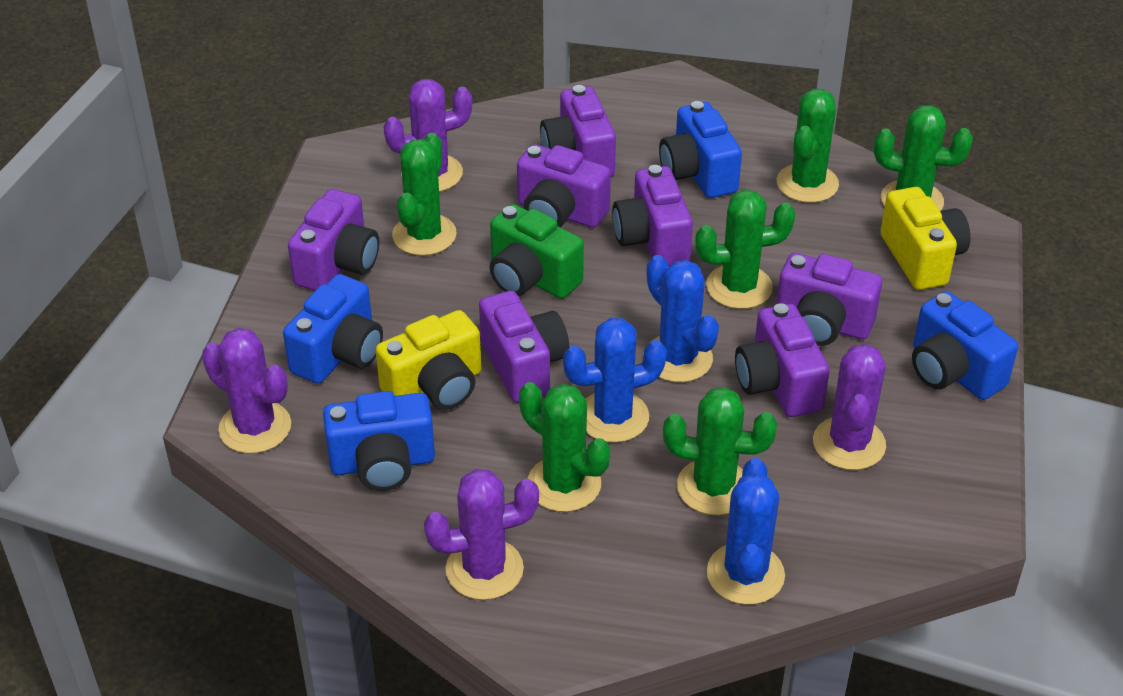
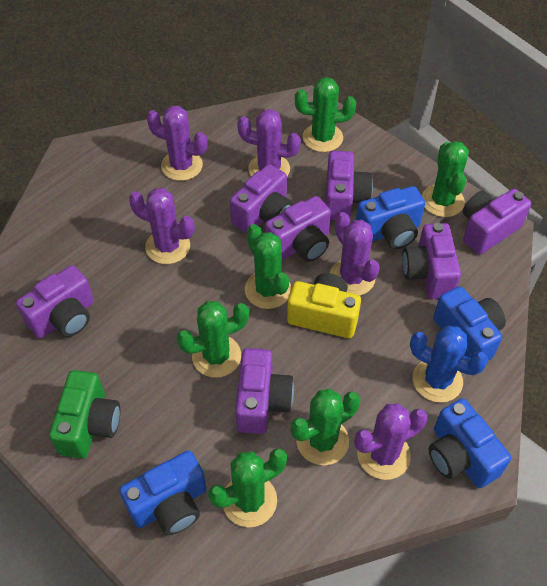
blue cactus: [563,318,667,443] [647,255,719,382] [707,458,785,605] = 3 -> [410,326,488,403] = 1
purple cactus: [202,328,291,454] [384,79,472,192] [424,469,539,600] [813,344,886,470] = 4 -> [129,188,195,264] [146,106,208,181] [237,109,301,176] [330,212,380,296] [354,403,428,480] = 5
yellow camera: [376,310,481,410] [880,187,971,290] = 2 -> [287,273,361,338] = 1

